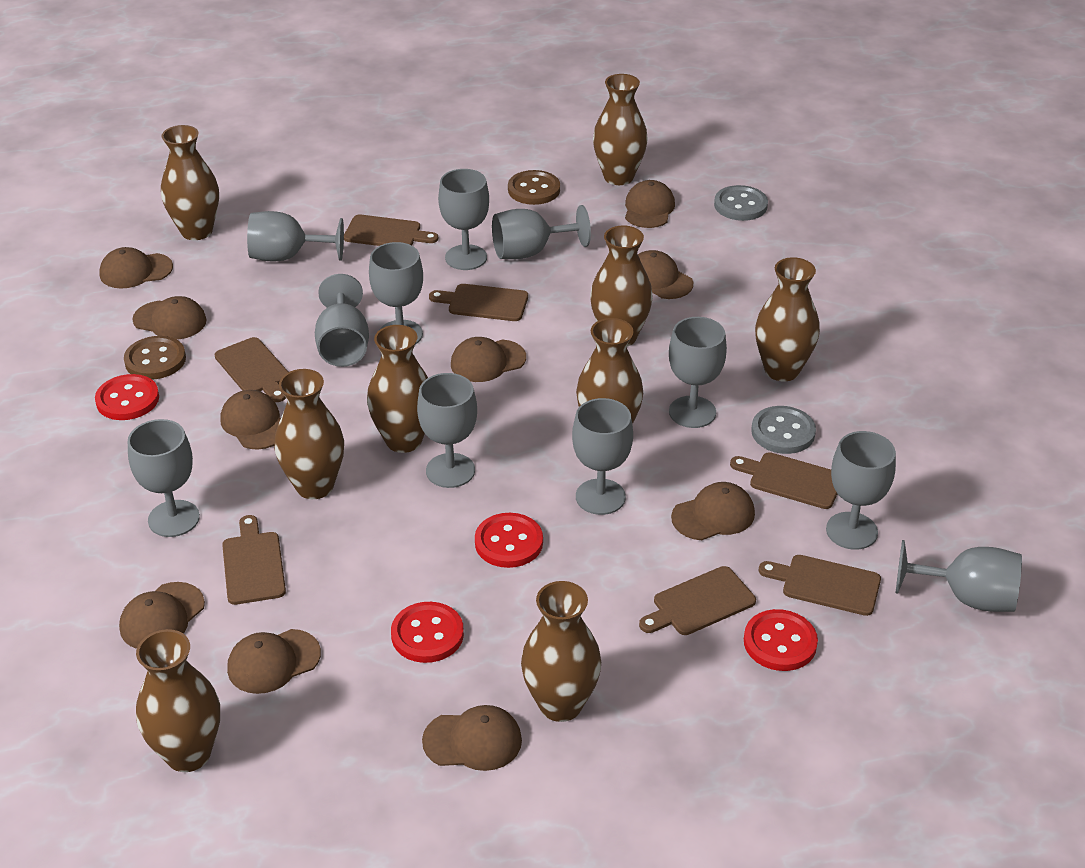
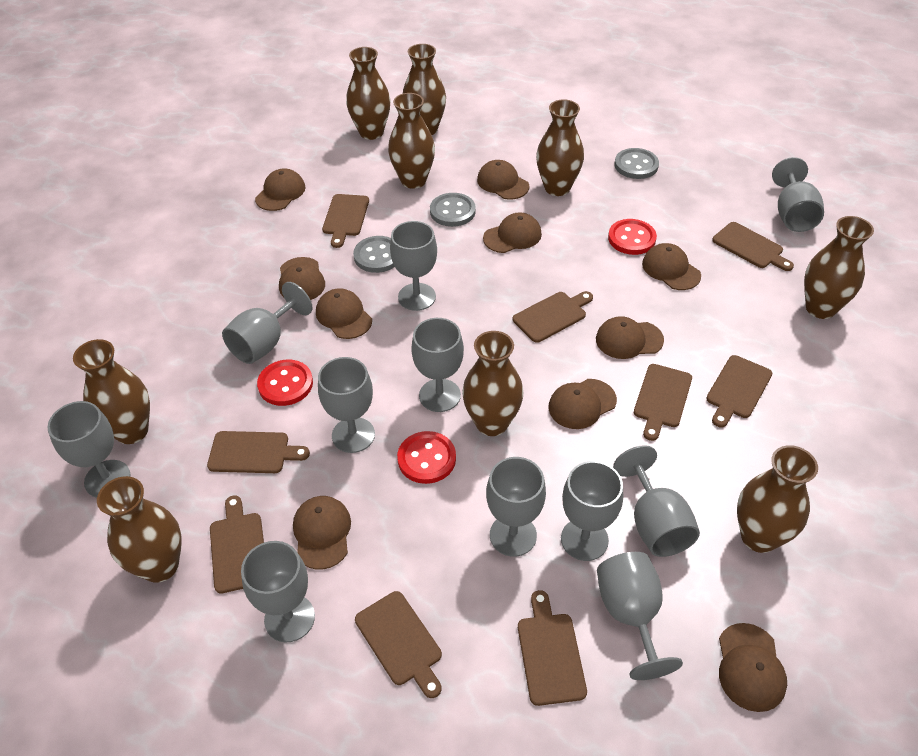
brown button: [124,336,186,379] [508,170,560,205] = 2 -> none = 0
brown cutting board: [215,337,288,402] [222,515,286,605] [344,214,438,246] [429,284,528,321] [639,566,756,635] [730,452,837,509] [759,555,881,616] = 7 -> [207,431,310,473] [210,495,264,594] [322,194,369,248] [355,591,442,698] [513,291,593,343] [518,590,587,706] [634,364,692,441] [706,355,772,427] [712,222,794,271] = 9
grey button: [714,185,768,221] [751,406,816,454] = 2 -> [353,236,395,273] [430,193,476,227] [614,148,659,179] = 3
red button: [95,374,159,420] [391,602,464,663] [475,513,543,568] [744,609,818,671] = 4 -> [257,360,313,406] [397,431,456,484] [608,219,657,255] = 3

